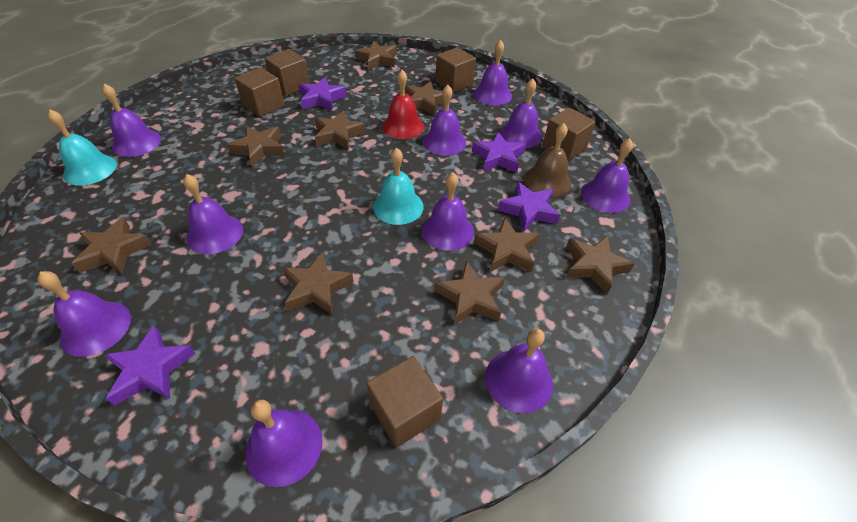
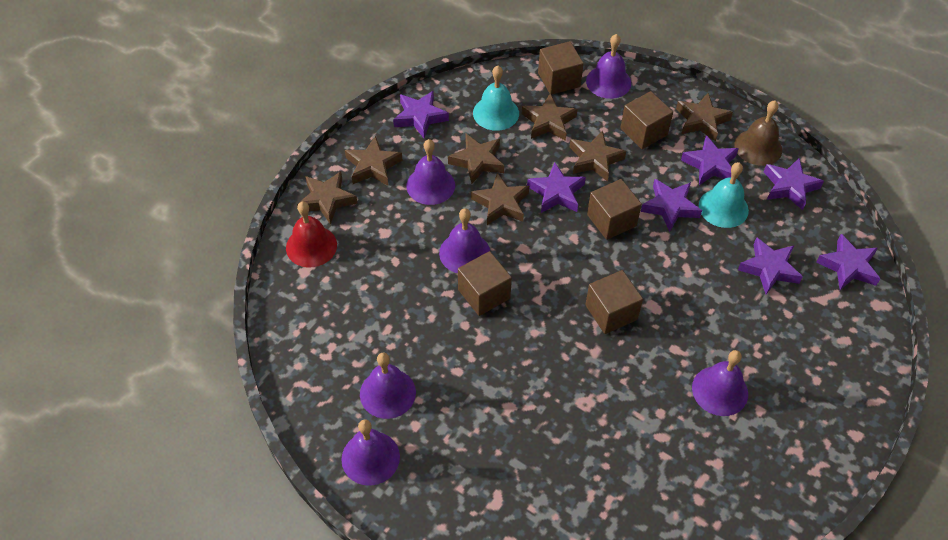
brown star: [72,217,152,274] [227,126,285,167] [283,252,354,315] [314,111,366,149] [355,41,397,70] [405,81,444,116] [435,261,505,325] [474,217,540,272] [566,236,635,294] = 9 -> [297,171,357,225] [345,136,403,186] [448,134,504,184] [471,173,529,225] [522,93,578,141] [570,130,626,182] [676,93,733,142] = 7
purple bell: [37,271,131,357] [102,84,161,157] [183,174,243,254] [245,400,323,487] [422,172,474,251] [423,85,466,156] [473,40,512,106] [485,328,553,413] [500,78,542,148] [581,138,633,213] = 10 -> [341,419,400,486] [360,353,416,419] [406,139,455,205] [439,208,490,273] [586,34,631,99] [692,350,748,416] = 6
purple star: [104,326,195,406] [299,77,347,111] [472,132,526,173] [498,181,560,232] = 4 -> [393,91,449,138] [527,162,586,213] [641,179,702,232] [681,135,739,185] [738,237,803,294] [764,158,824,210] [816,234,880,290] = 7

